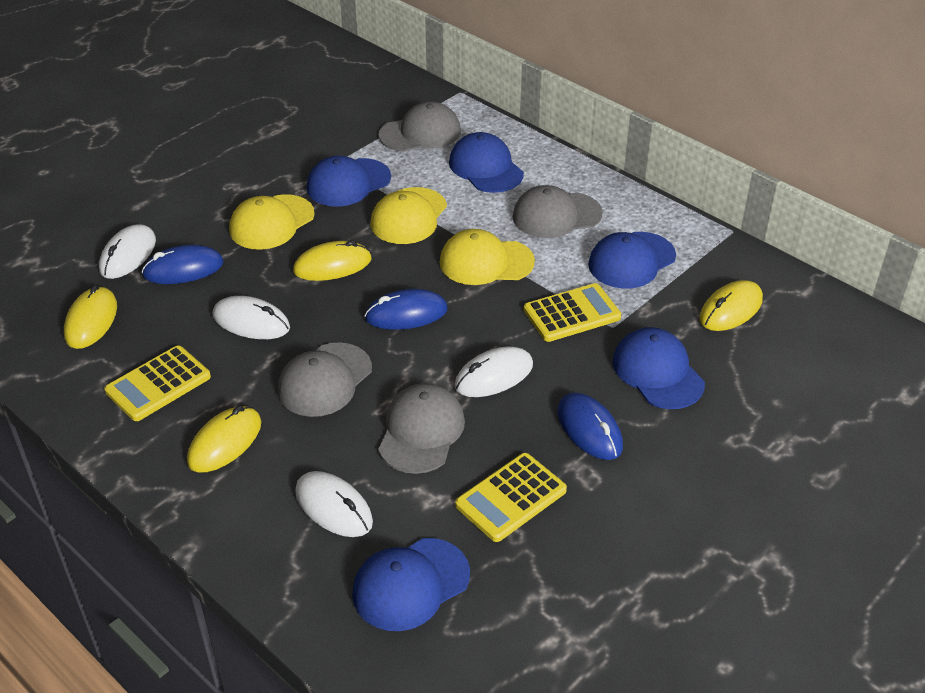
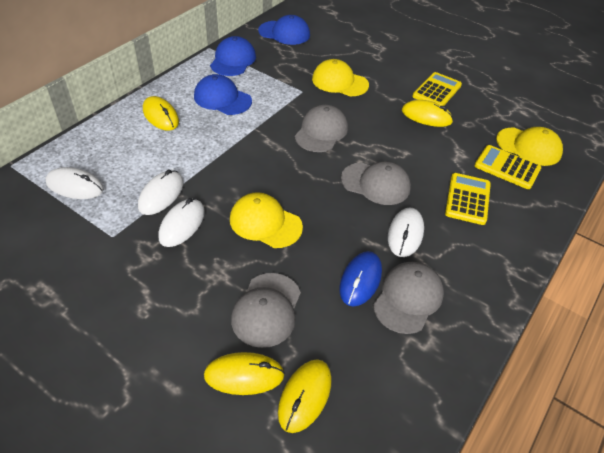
blue cap: [307,156,391,207] [352,538,470,631] [449,132,524,193] [588,232,676,289] [612,327,705,409] = 5 -> [194,74,252,115] [210,36,256,76] [258,15,310,45] = 3
blue mouse: [141,245,224,284] [364,289,448,330] [557,392,623,460] = 3 -> [340,251,382,307] = 1

